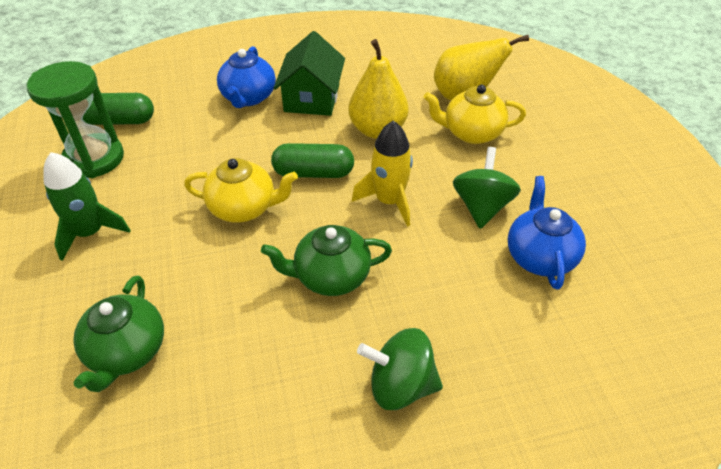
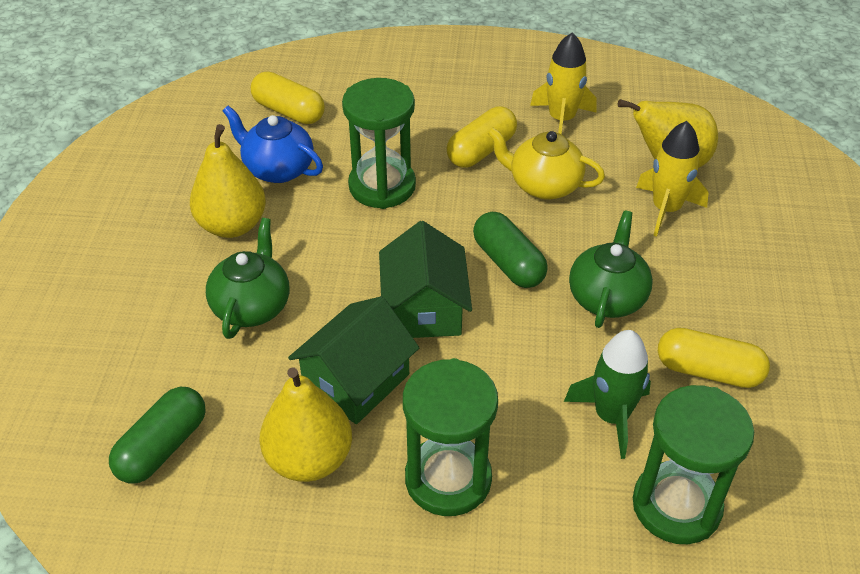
blue teapot: [217,46,276,108] [508,176,586,290] = 2 -> [223,106,323,183] = 1
green hourglass: [27,61,124,178] = 1 -> [342,78,416,209] [403,358,498,516] [633,385,754,544] = 3
green house: [274,31,345,116] = 1 -> [288,296,419,424] [379,221,472,338] = 2
green spinning top: [357,328,443,410] [453,147,521,229] = 2 -> none = 0
yellow capsule: none = 0 -> [251,71,325,124] [447,107,517,168] [658,328,770,388] = 3
yellow pear: [348,39,409,139] [434,35,529,100] = 2 -> [190,124,266,238] [259,367,352,482] [618,99,718,168] = 3
yellow rocket: [352,120,413,227] = 1 -> [530,33,596,134] [636,121,709,237] = 2
yellow teapot: [184,158,298,223] [424,85,526,144] = 2 -> [488,127,605,200] = 1

